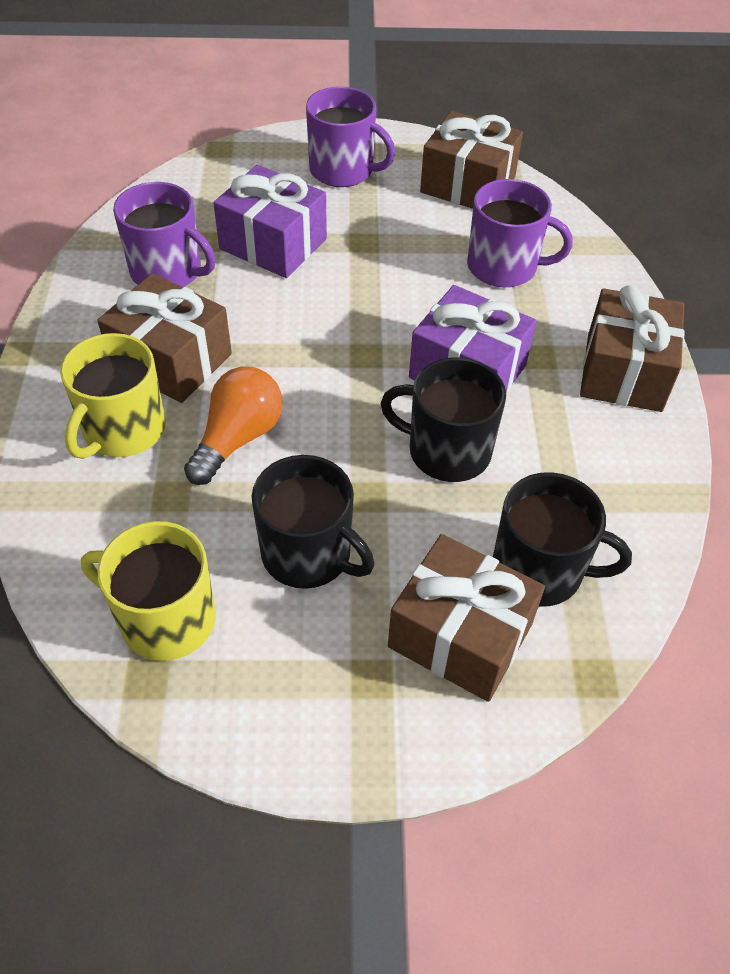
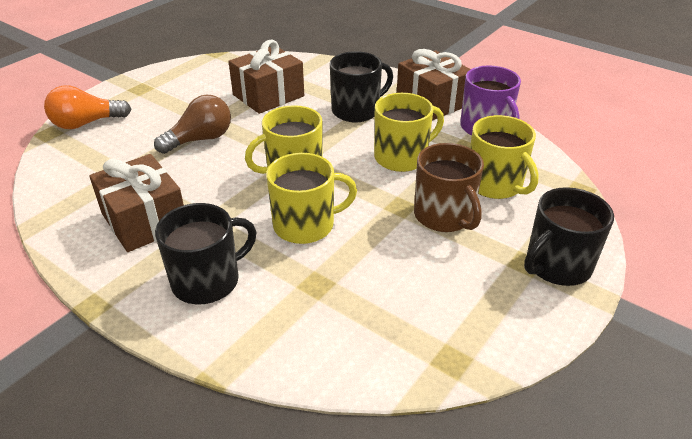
brown gift: [97,273,232,403] [388,534,545,702] [420,111,523,209] [580,285,685,412] = 4 -> [89,154,184,252] [228,40,304,114] [397,49,471,120] = 3
brown light bulb: none = 0 -> [154,94,231,154] = 1
brown mug: none = 0 -> [414,143,484,232] = 1
purple gift: [214,165,327,278] [409,285,536,393] = 2 -> none = 0
purple mug: [113,182,215,287] [306,86,395,187] [467,179,573,288] = 3 -> [460,65,521,136] = 1
yellow mug: [60,333,166,459] [81,521,216,661] = 2 -> [245,105,323,174] [266,153,357,244] [374,93,444,172] [470,115,539,199] = 4

